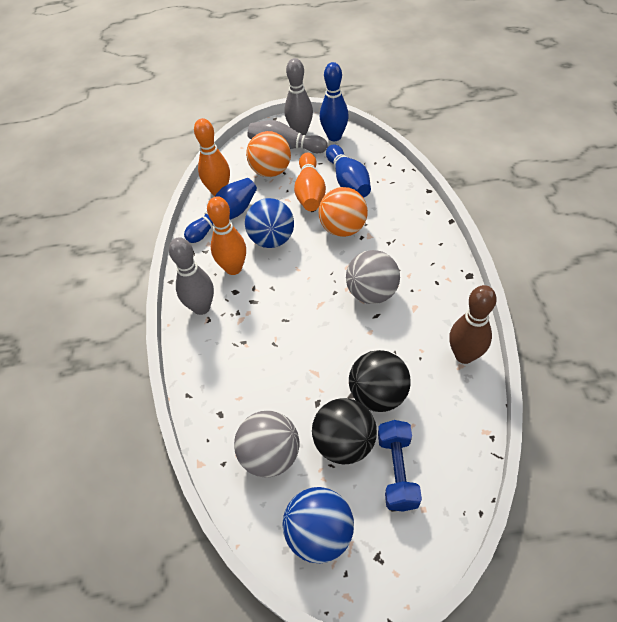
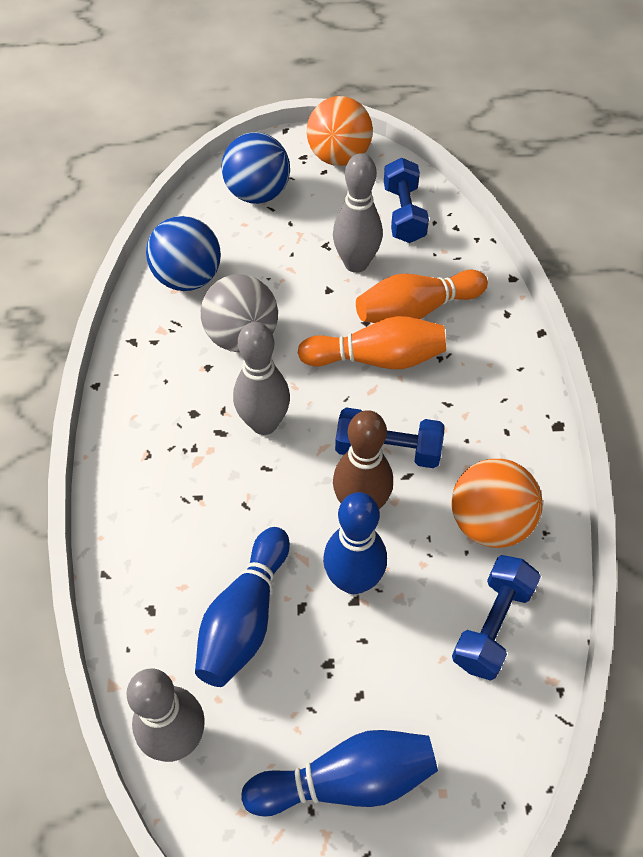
black ball: [312,398,377,464] [349,350,411,412] = 2 -> none = 0
blue dumbbell: [378,420,422,512] = 1 -> [335,408,445,468] [384,158,429,243] [452,555,541,681] = 3
grey ball: [234,411,300,478] [346,250,400,304] = 2 -> [201,274,278,352] = 1
orange bowling pin: [194,118,230,196] [207,196,246,275] [294,153,326,211] = 3 -> [298,316,446,369] [356,270,488,323] = 2

